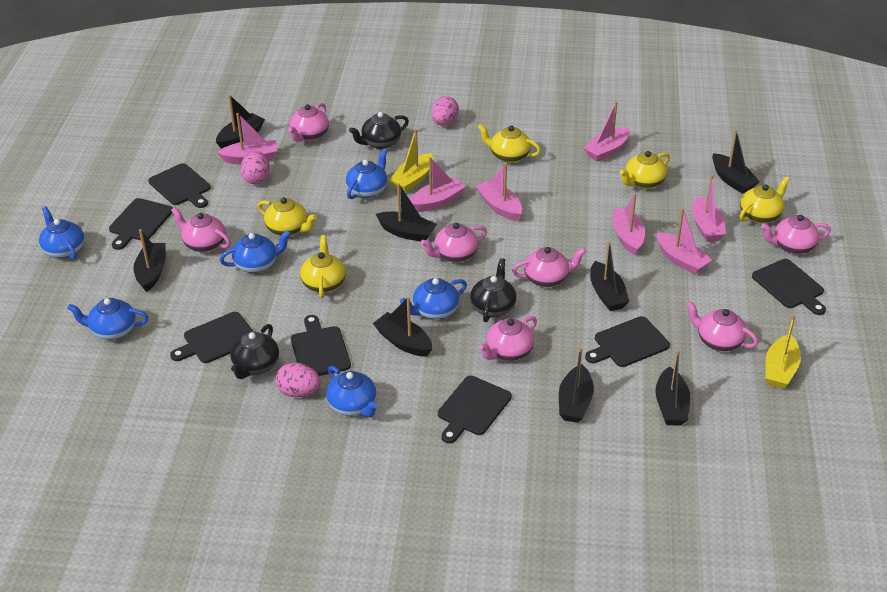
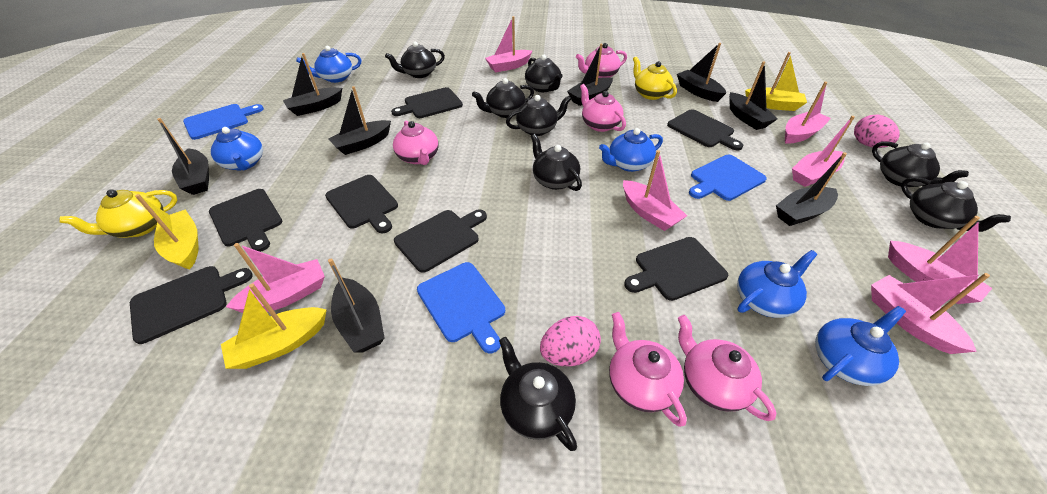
black teapot: [230,324,279,379] [349,112,409,149] [470,258,517,322] = 3 -> [385,42,445,78] [472,78,534,118] [499,337,577,451] [506,95,571,136] [525,55,563,92] [531,134,582,191] [872,141,969,187] [901,177,1011,232] = 8
blue cutting board: none = 0 -> [183,104,264,140] [417,262,505,353] [689,155,767,201] = 3
blue teapot: [39,207,84,260] [67,298,148,340] [220,230,291,273] [326,366,378,417] [346,148,388,199] [400,278,467,319] = 6 -> [211,127,263,170] [296,46,361,83] [599,128,663,172] [737,250,817,318] [815,306,906,386] = 5
pink egg: [240,151,270,184] [275,363,321,397] [431,96,459,126] = 3 -> [540,316,601,366] [854,115,900,148] = 2
pink teapot: [171,207,230,252] [288,103,329,142] [421,223,487,263] [479,316,537,361] [512,247,586,287] [686,301,758,351] [761,215,831,254] = 7 -> [393,121,439,165] [576,43,627,78] [580,84,626,132] [609,312,687,427] [678,315,776,421] = 5
yellow boat: [389,129,433,193] [765,315,801,389] = 2 -> [135,194,199,270] [221,284,327,369] [745,52,807,111] = 3
yellow teapot: [258,197,317,236] [300,235,346,298] [478,124,541,163] [620,151,670,189] [740,176,790,224] = 5 -> [60,190,177,238] [633,56,677,100] = 2

